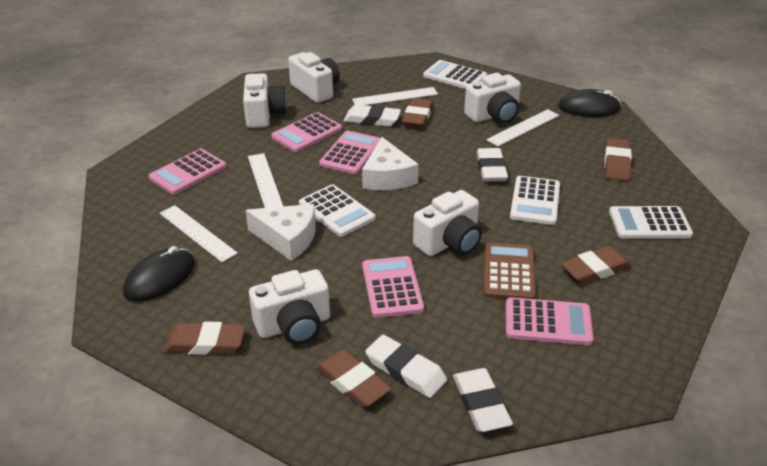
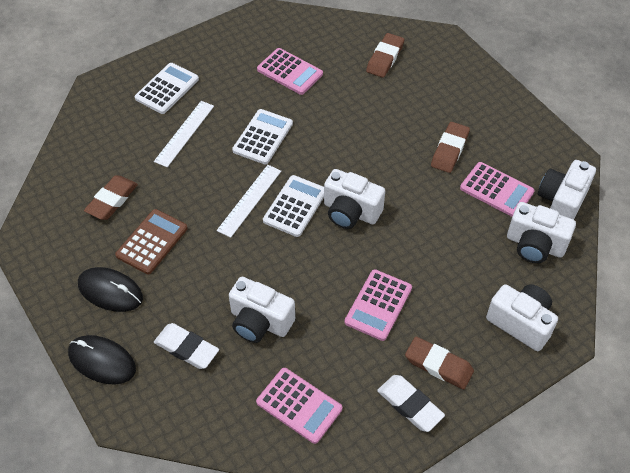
brown eraser: [164,321,246,355] [315,349,391,408] [402,98,433,128] [561,246,631,284] [604,138,632,181] = 5 -> [84,175,138,220] [366,33,404,78] [405,337,474,389] [431,122,470,173] = 4
pink calculator: [148,149,226,195] [271,112,342,152] [319,131,381,174] [362,256,424,318] [506,297,594,345] = 5 -> [256,368,342,444] [257,48,323,95] [345,269,412,341] [460,162,535,217] = 4
white calculator: [299,184,375,237] [423,60,487,89] [510,176,560,225] [609,206,693,239] = 4 -> [135,63,199,114] [232,109,293,164] [263,175,324,237] = 3
white cheese: [245,204,316,261] [362,137,419,190] = 2 -> none = 0
white eraser: [343,104,401,127] [365,335,447,398] [453,368,513,432] [476,148,508,181] = 4 -> [154,323,219,369] [377,375,445,432] = 2
white ruler: [159,205,238,262] [248,153,283,208] [352,87,438,105] [486,109,559,147] = 4 -> [154,101,214,167] [217,165,281,238] = 2

